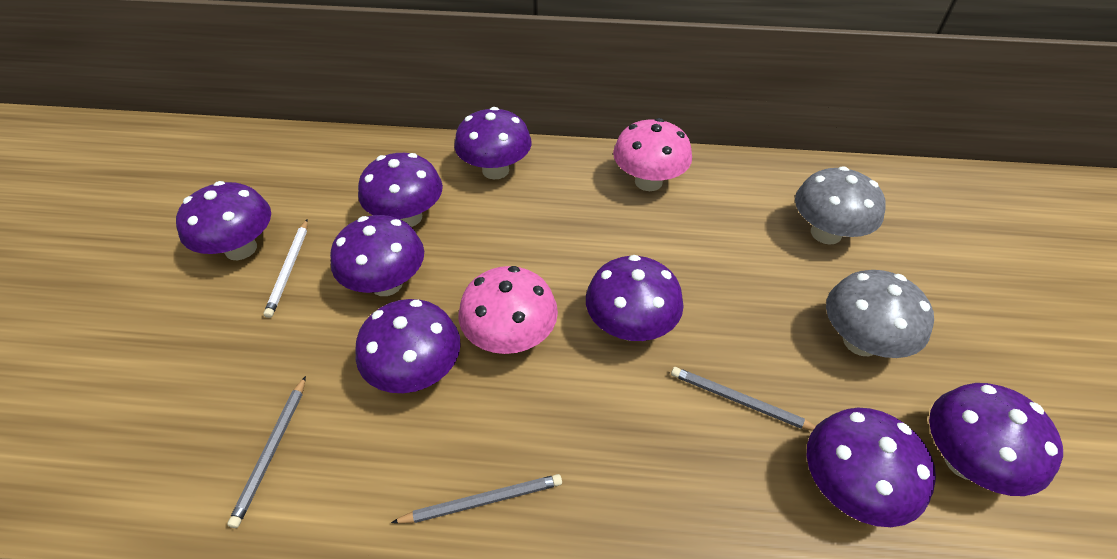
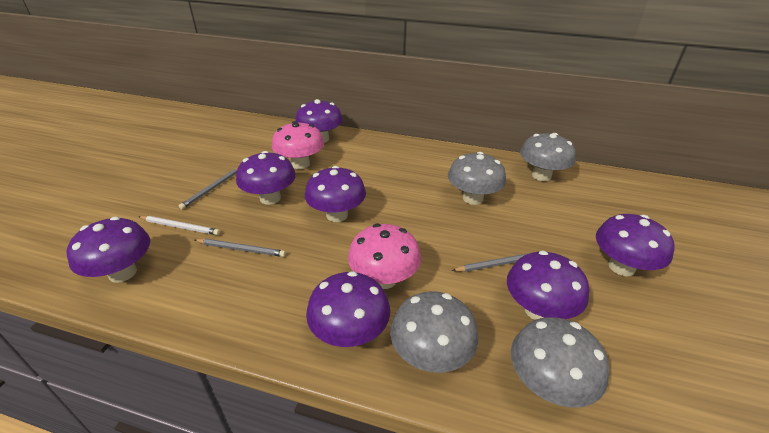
grey mushroom: [795,166,886,245] [826,270,934,358] = 2 -> [390,291,479,373] [448,152,506,205] [511,317,609,408] [520,133,576,181] = 4
purple mushroom: [176,181,271,260] [330,215,424,296] [355,299,461,393] [358,153,443,227] [454,107,532,179] [586,255,684,341] [807,408,936,527] [929,383,1063,496] = 8 -> [67,217,150,283] [236,151,296,205] [296,99,343,143] [305,166,366,222] [306,271,390,347] [507,251,589,320] [596,214,675,276] = 7

